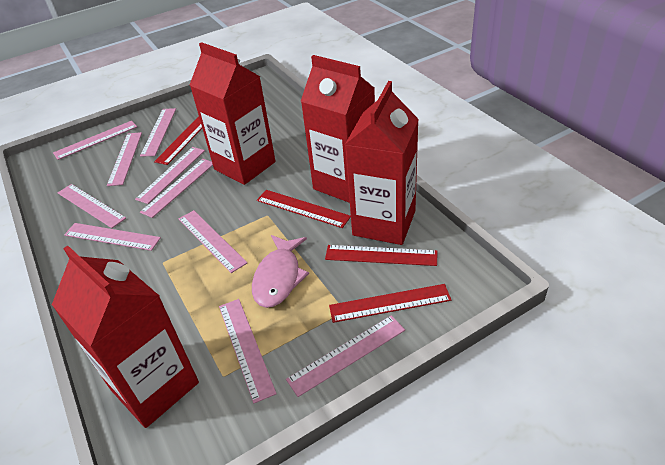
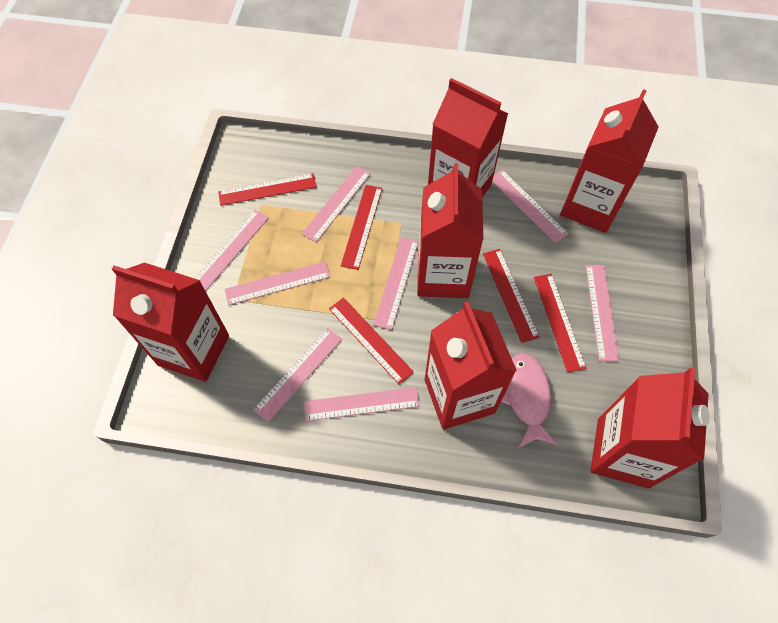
pink ruler: [53,121,137,160] [58,184,126,228] [64,223,161,251] [107,132,142,186] [135,147,205,204] [140,108,176,157] [140,159,213,218] [179,210,247,273] [219,299,277,403] [286,315,405,397] = 10 -> [195,210,269,291] [225,262,330,305] [253,328,342,422] [302,166,371,242] [304,387,420,421] [373,237,419,330] [492,170,569,243] [586,265,619,361] = 8
red carton: [52,246,199,428] [190,42,276,185] [301,55,375,203] [345,81,419,245] = 4 -> [112,263,229,382] [417,163,483,298] [425,302,517,430] [428,78,509,197] [560,89,659,233] [590,367,710,488] = 6
red ruler: [154,116,202,165] [257,190,351,228] [325,245,438,266] [329,284,451,323] = 4 -> [218,173,317,206] [329,298,414,384] [341,185,382,270] [483,249,540,343] [534,274,586,373] = 5

